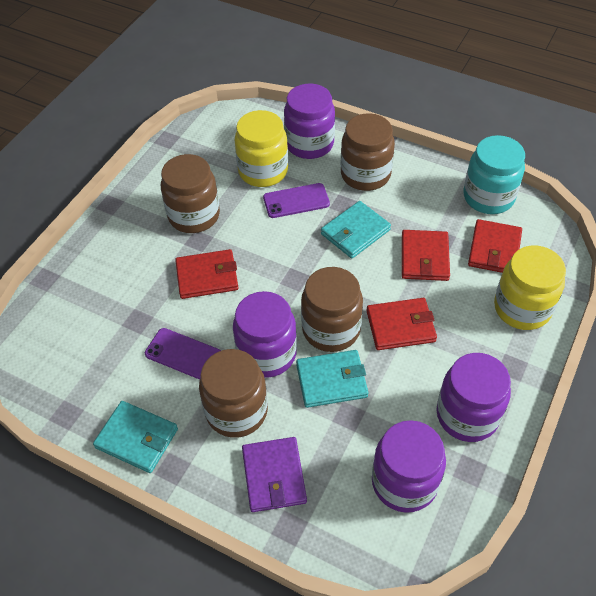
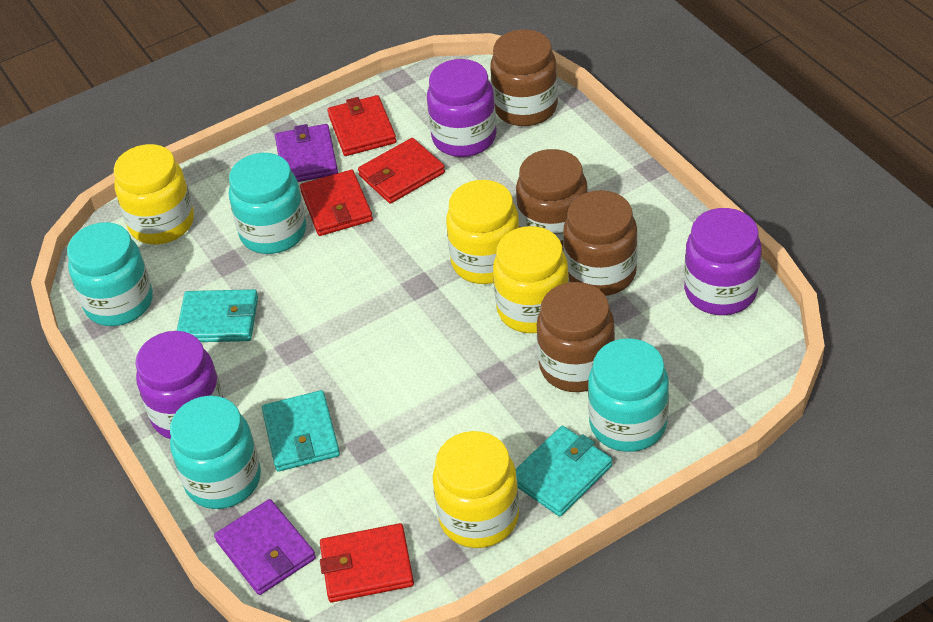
purple jar: [233,291,297,378] [284,84,335,159] [372,420,446,513] [436,353,511,442] = 4 -> [135,331,224,439] [427,59,496,157] [684,208,762,315] = 3
purple phone: [145,328,221,380] [263,183,330,218] = 2 -> none = 0
purple wallet: [242,437,307,512] = 1 -> [214,499,316,595] [275,124,338,182] = 2
turquoise jar: [464,135,525,214] = 1 -> [67,222,153,326] [170,396,261,509] [229,153,306,254] [588,338,669,452] = 4
yellow jar: [234,110,288,187] [494,246,566,330] = 2 -> [114,144,194,244] [433,431,519,548] [446,180,520,284] [493,226,569,333] = 4

